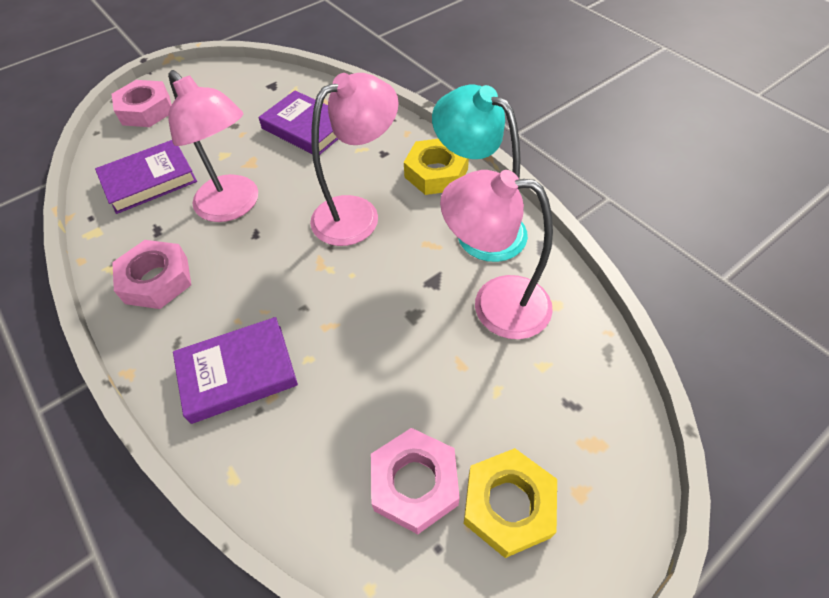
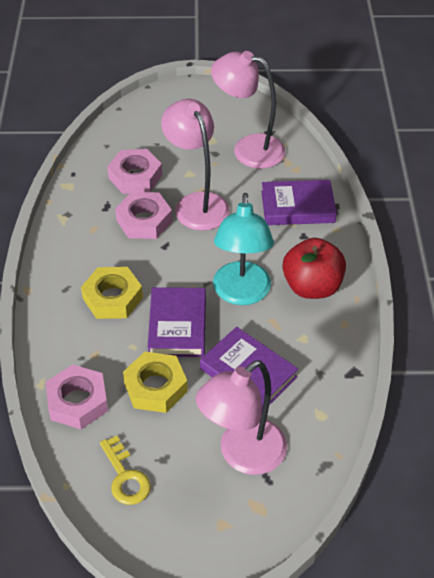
red apple: none = 0 -> [283,238,346,299] = 1
yellow key: none = 0 -> [100,436,151,505] = 1

